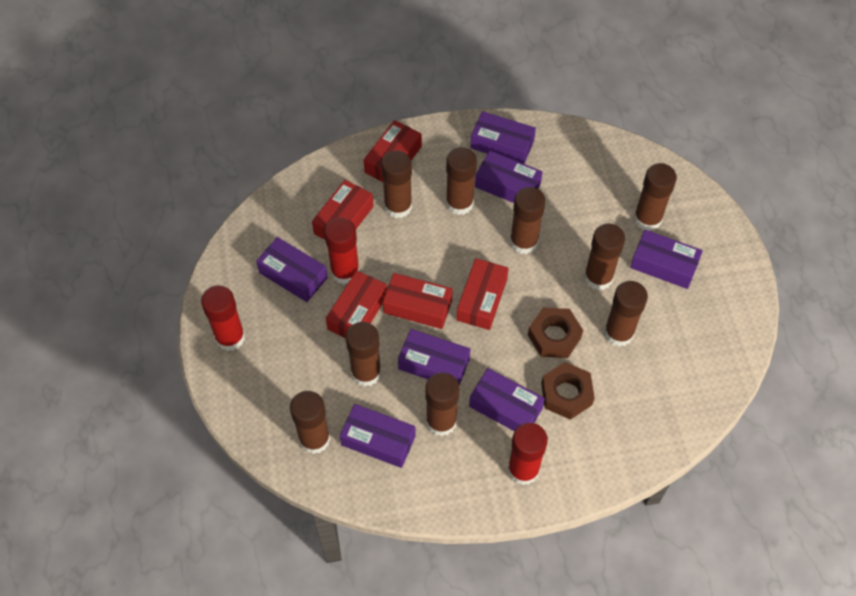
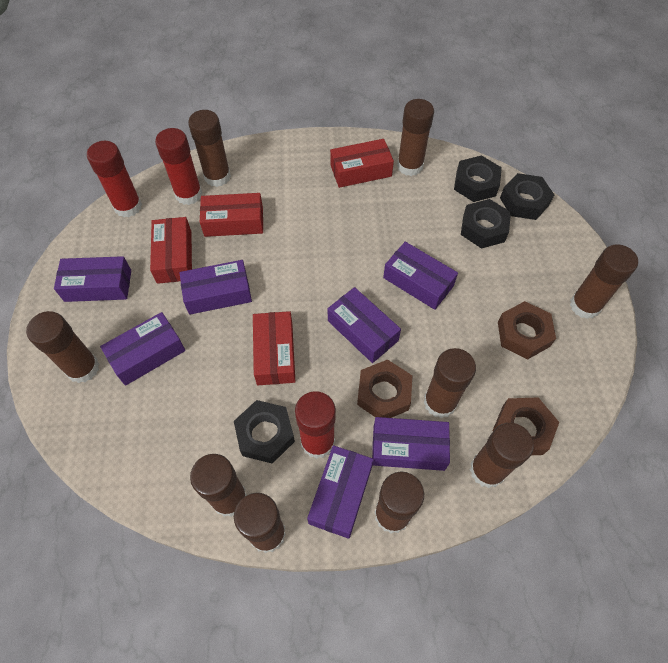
black nut: none = 0 -> [234,400,295,464] [454,155,502,202] [461,199,511,249] [500,173,554,220] = 4
brown nut: [528,307,583,358] [541,362,595,420] = 2 -> [357,359,412,418] [492,397,559,455] [498,301,556,359] = 3
red box: [312,180,374,240] [326,270,387,338] [364,120,422,182] [383,273,453,329] [456,258,509,330] = 5 -> [150,217,192,284] [200,193,263,237] [253,311,296,385] [330,139,394,188] = 4

